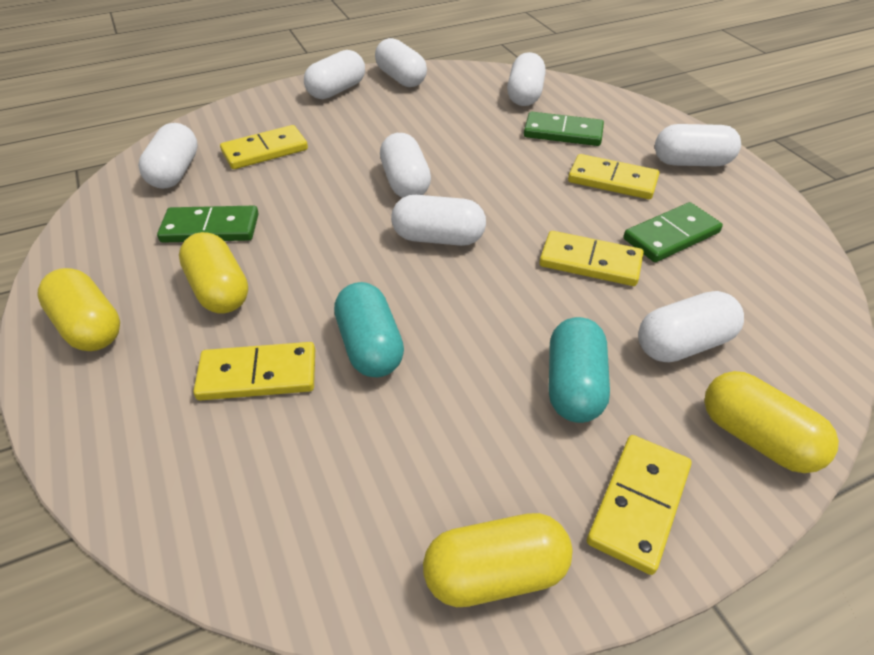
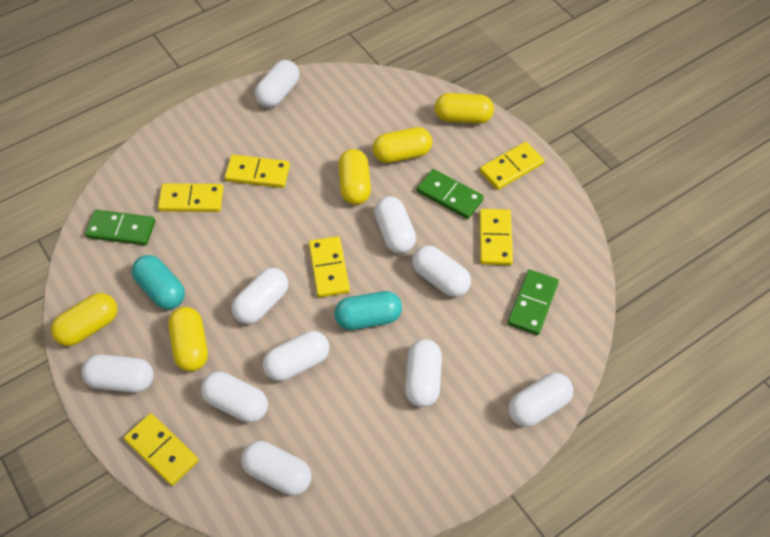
white capsule: [138,123,198,189] [304,50,365,99] [375,38,427,87] [380,133,431,198] [391,195,486,246] [507,52,546,106] [638,291,744,362] [655,124,741,166] = 8 -> [81,354,154,393] [201,371,268,423] [232,268,288,324] [241,441,311,495] [255,60,300,108] [263,331,329,381] [374,196,416,254] [405,339,442,407] [412,245,471,297] [508,373,573,427] = 10
yellow capsule: [37,268,120,351] [179,232,248,314] [423,513,572,607] [704,371,839,473] = 4 -> [51,293,117,346] [168,307,208,372] [338,149,371,205] [373,127,432,163] [435,93,494,124] = 5
yellow domino: [193,342,315,401] [220,125,308,169] [539,231,644,286] [568,154,659,199] [587,435,691,575] = 5 -> [124,413,199,486] [158,183,224,212] [225,155,290,188] [309,236,350,298] [479,209,513,265] [480,142,544,190] = 6

